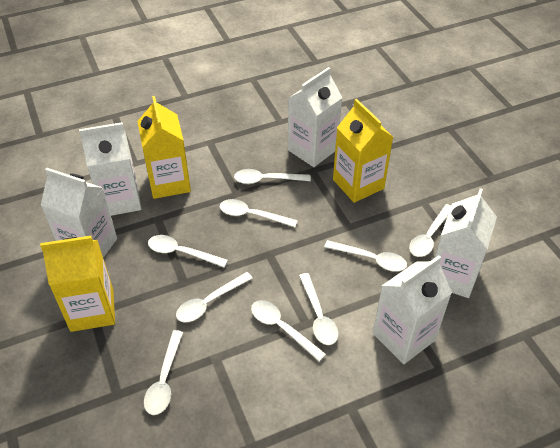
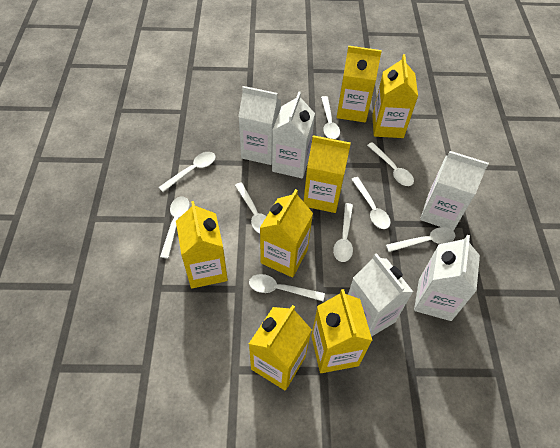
yellow carton: [40,236,115,332] [138,96,191,199] [333,99,393,203] = 3 -> [176,201,228,288] [249,305,312,391] [260,189,313,277] [303,135,351,213] [311,289,373,373] [337,46,382,123] [372,54,418,138] = 7

